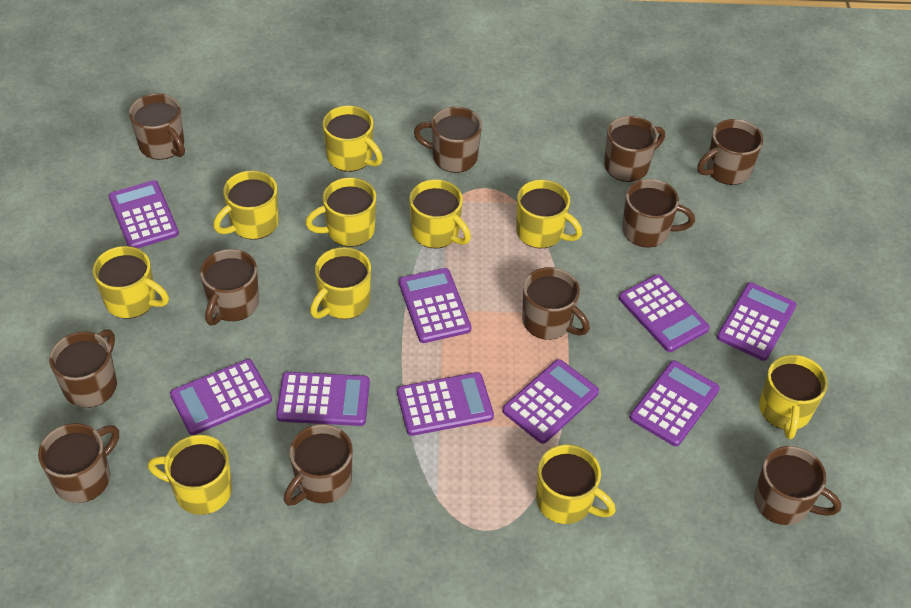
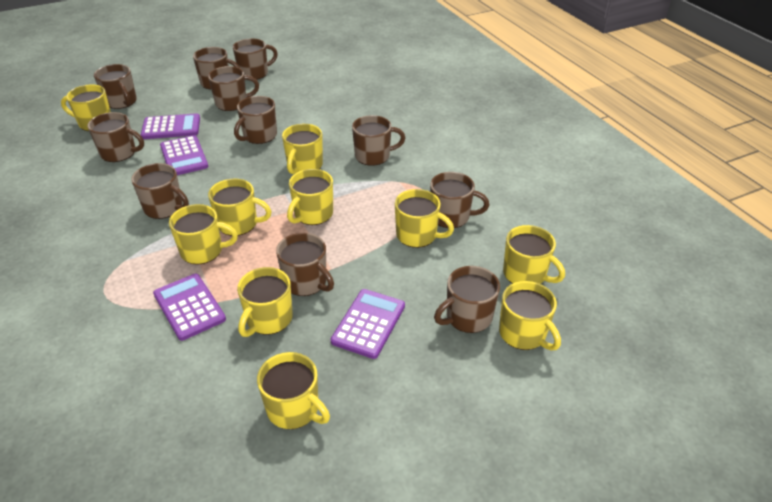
purple calculator: [109,180,179,248] [170,359,272,435] [276,372,370,426] [397,372,494,436] [399,268,471,343] [503,359,599,444] [619,274,710,352] [630,360,720,446] [717,282,797,361] = 9 -> [141,113,200,139] [153,274,226,341] [160,135,208,175] [331,289,405,359] = 4

